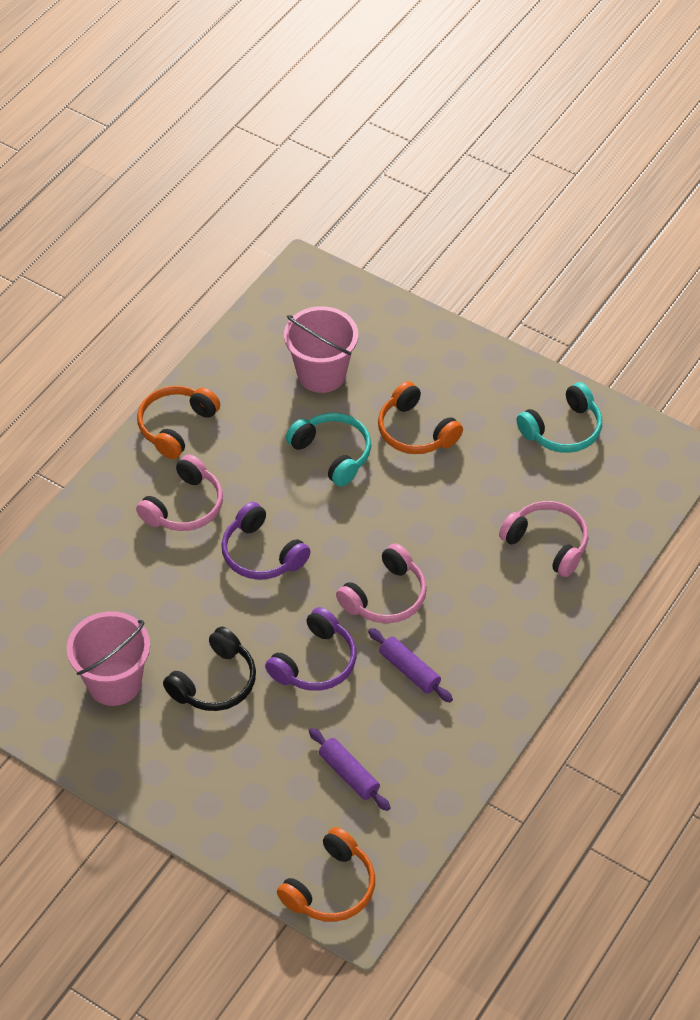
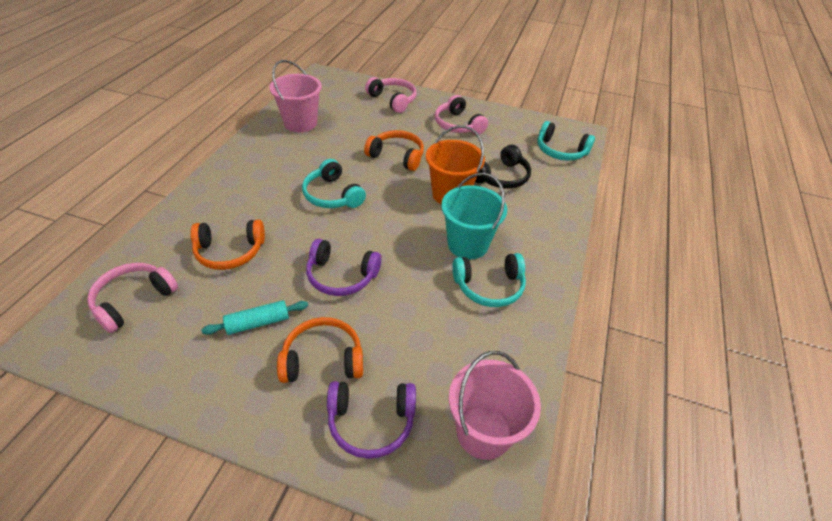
orange bucket: none = 0 -> [426,125,485,204] = 1
purple rolling pin: [309,728,391,811] [368,628,453,702] = 2 -> none = 0
turquoise bucket: none = 0 -> [441,173,507,260] = 1
turquoise headphones: [286,413,371,487] [517,382,602,453] = 2 -> [302,159,366,208] [452,253,526,307] [537,121,595,161] = 3
turquoise rolling pin: none = 0 -> [202,300,308,335] = 1

